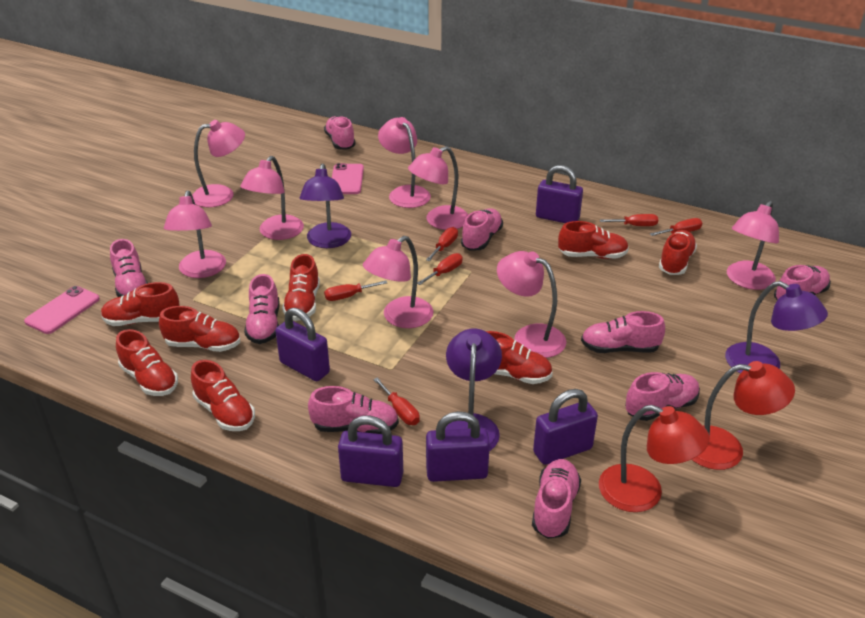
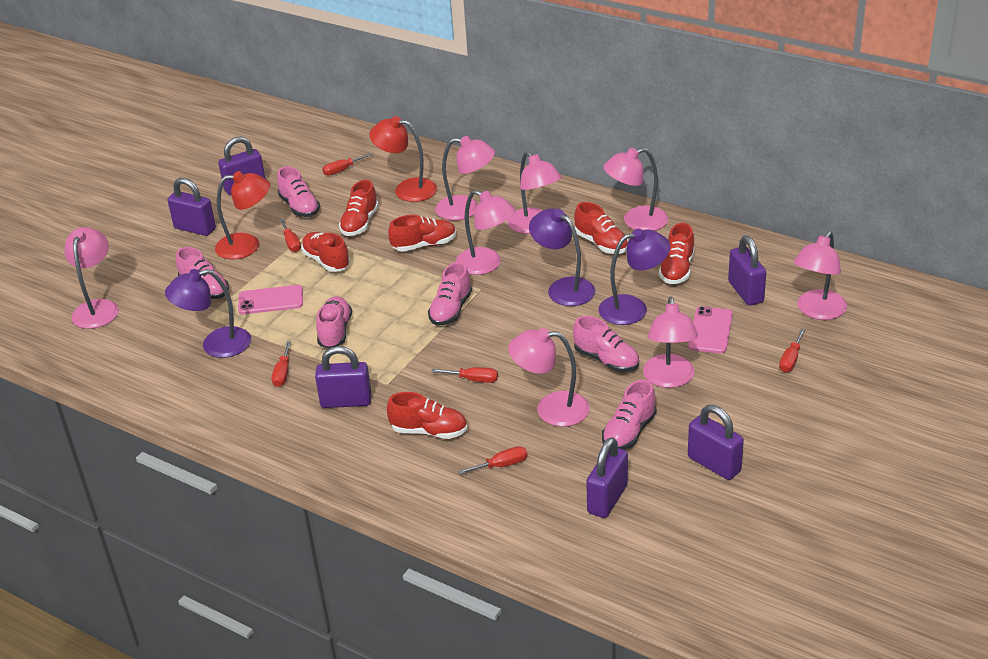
pink shoe: [110,239,148,297] [244,274,280,344] [308,386,399,434] [324,116,356,150] [461,208,503,250] [532,459,581,539] [581,311,665,353] [625,372,700,421] [774,265,831,300] = 9 -> [176,247,229,299] [277,167,320,217] [316,296,352,348] [428,262,472,325] [573,316,639,372] [602,379,657,450] = 6
purple padlock: [275,308,330,381] [338,415,403,487] [426,411,490,482] [533,389,598,465] [536,165,583,223] = 5 -> [167,178,216,236] [218,136,265,195] [315,346,372,408] [586,437,628,518] [688,405,744,480] [728,235,766,306] = 6
red shoe: [101,282,180,326] [116,329,178,396] [159,306,240,352] [191,360,255,431] [282,254,320,321] [486,331,553,384] [558,221,629,259] [659,230,697,275] = 8 -> [301,232,350,272] [339,180,379,236] [387,392,468,439] [388,215,457,252] [574,202,628,254] [659,223,695,284] = 6

